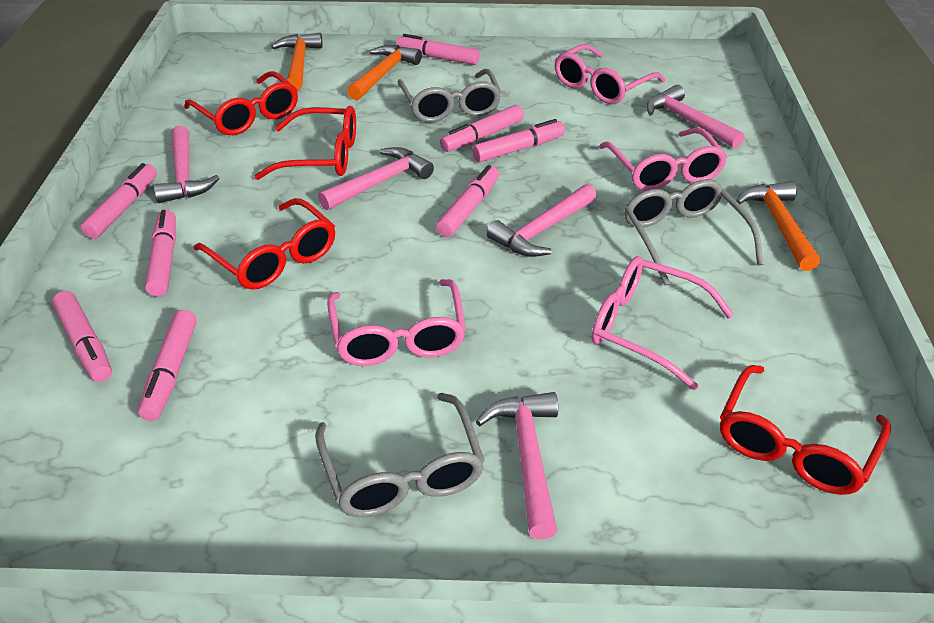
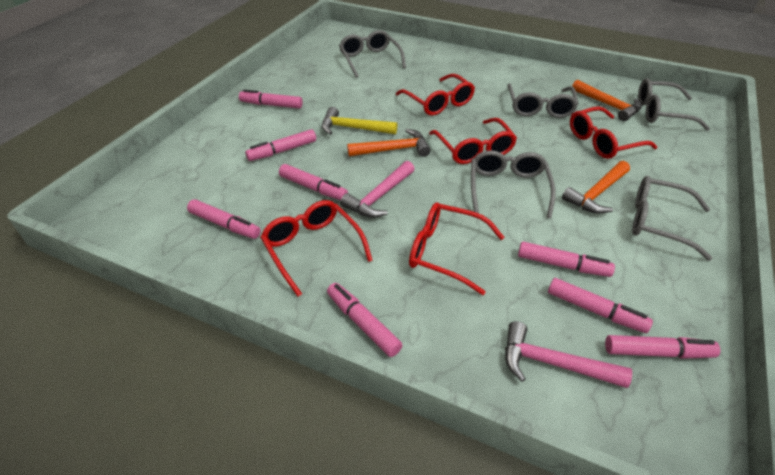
grey glasses: [315,393,485,517] [398,69,502,122] [624,179,764,286] = 3 -> [339,30,406,78] [471,150,556,218] [508,83,578,118] [632,176,712,261] [638,78,710,131] = 5
pink glasses: [327,279,466,366] [555,44,665,104] [592,256,734,390] [599,128,727,191] = 4 -> none = 0
pink hammer: [154,126,219,203] [318,147,434,210] [476,392,558,539] [486,184,597,257] [646,85,744,149] = 5 -> [340,161,415,218] [505,321,632,388] = 2
red glasses: [184,71,298,135] [194,198,335,290] [254,106,356,180] [720,365,891,495] = 4 -> [260,200,373,296] [396,74,475,116] [409,202,504,295] [429,118,517,164] [570,106,657,159] = 5
yellow hammer: none = 0 -> [322,107,397,135] = 1

